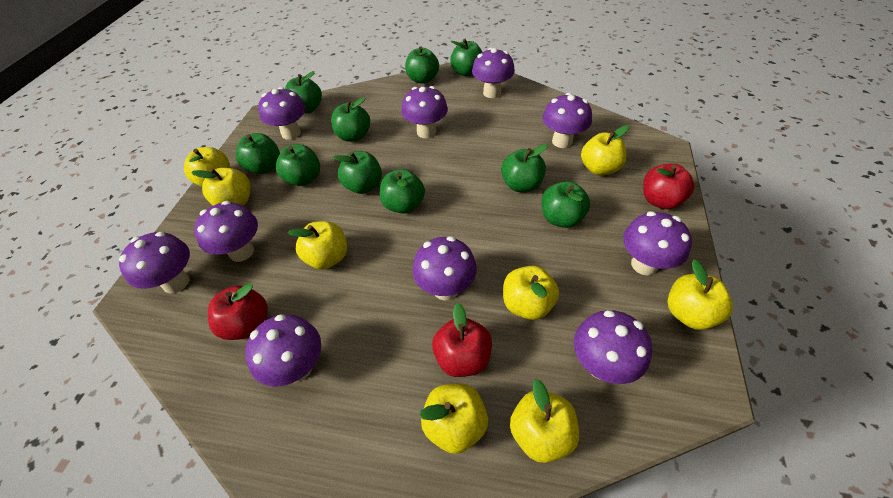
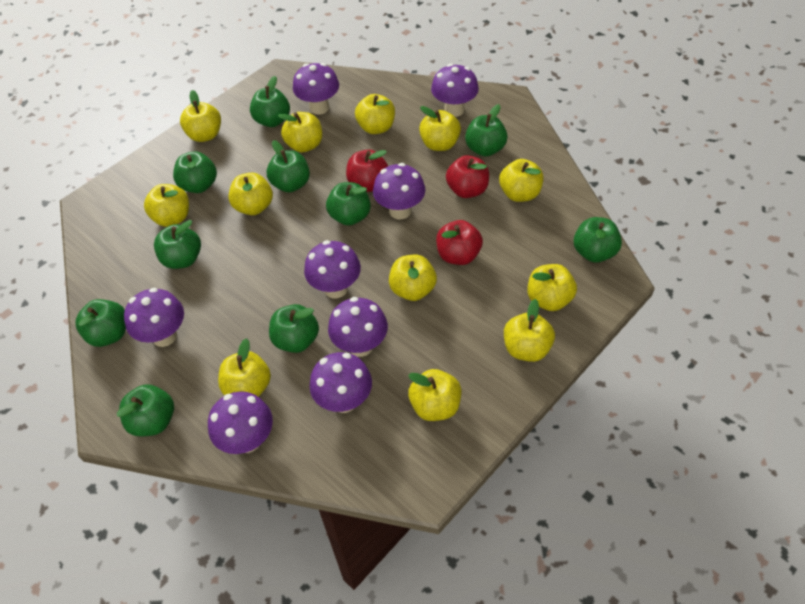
purple mushroom: [119,232,190,293] [194,201,258,262] [245,314,321,387] [258,87,306,140] [401,86,448,138] [412,236,477,301] [472,48,515,98] [543,93,592,148] [574,310,652,384] [623,211,692,276] = 10 -> [124,288,184,347] [208,391,273,454] [293,63,339,115] [304,240,361,298] [309,352,372,413] [328,297,388,357] [373,163,425,219] [431,64,479,117] = 8
yellow apple: [184,147,231,187] [191,168,250,206] [288,221,347,270] [419,384,488,454] [503,266,559,320] [510,379,579,463] [581,125,629,175] [667,259,733,330] = 8 -> [144,184,189,227] [180,90,221,142] [218,338,271,397] [228,173,273,215] [278,112,322,152] [355,94,395,134] [389,255,437,301] [408,369,461,421] [419,106,461,151] [499,159,543,202] [504,299,555,362] [528,264,577,311] = 12

